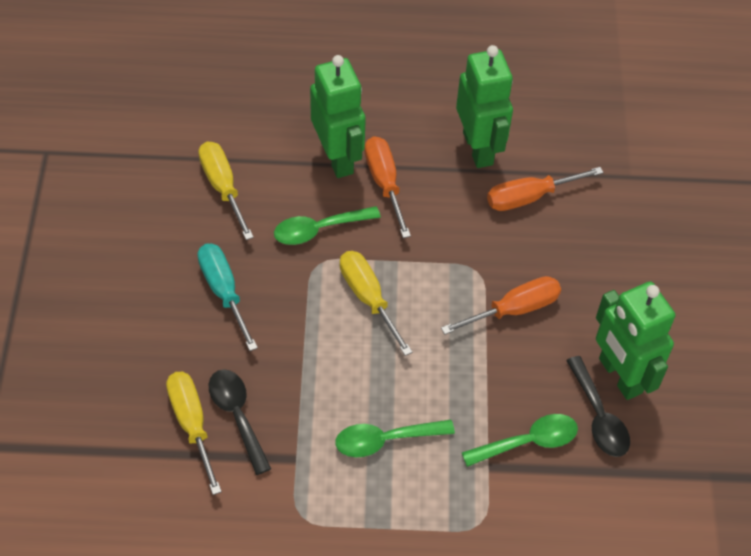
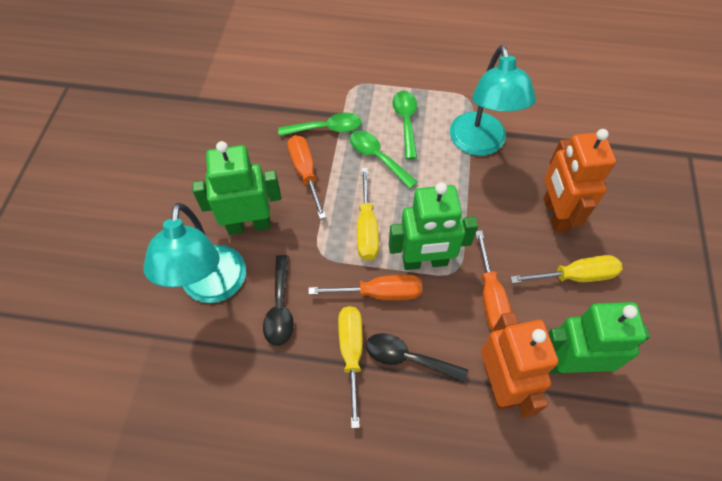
orange robot: none = 0 -> [481,312,558,418] [543,129,616,233] = 2
turquoise lamp: none = 0 -> [143,203,246,303] [450,45,536,156] = 2
turquoise screwdriver: [197,244,258,351] = 1 -> none = 0

